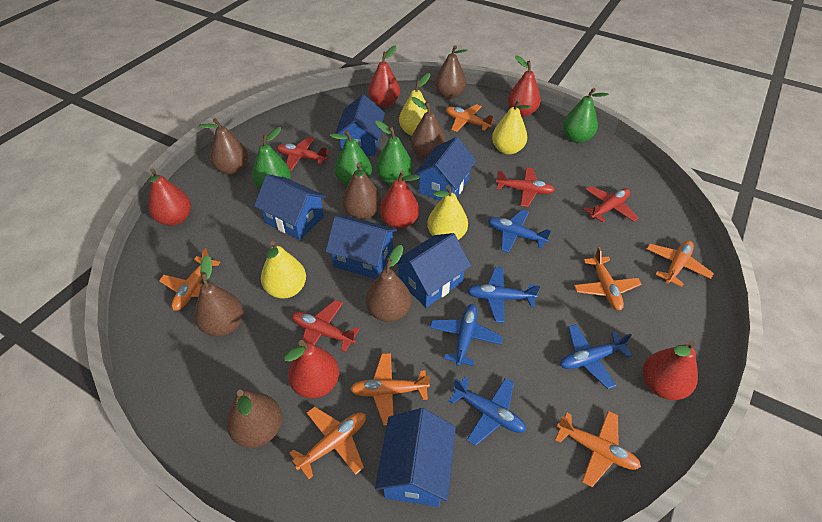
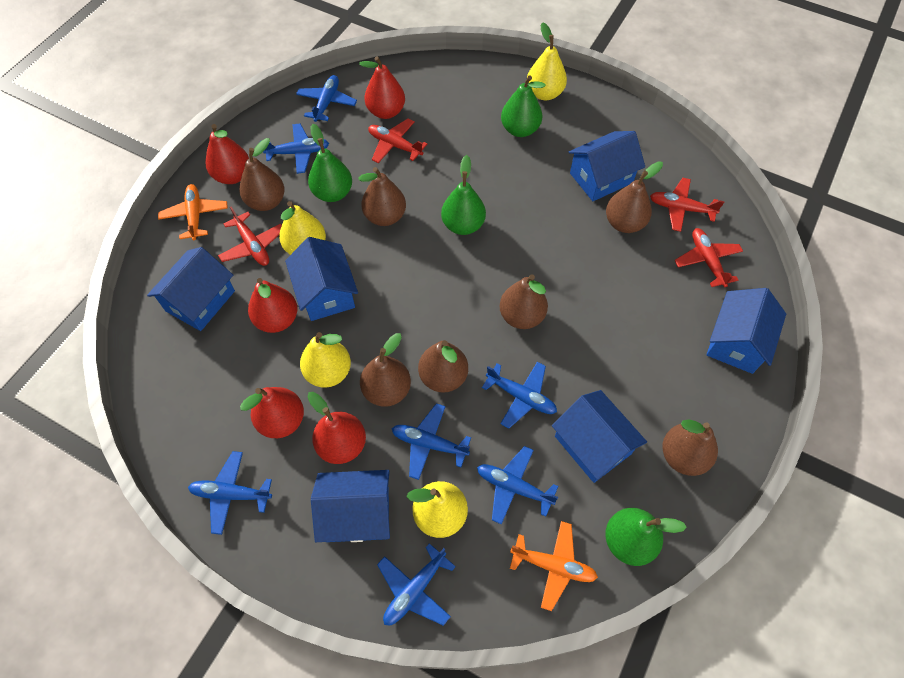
blue plane: [430,304,503,366] [449,377,526,446] [467,267,540,323] [488,210,551,253] [560,324,633,389] = 5 -> [188,451,272,535] [260,123,329,174] [296,75,357,122] [377,543,456,626] [392,403,471,480] [477,446,558,525] [482,362,557,429] = 7
orange plane: [159,248,220,311] [289,406,366,479] [350,353,430,426] [446,104,494,132] [555,411,641,487] [574,247,642,311] [647,240,714,287] = 7 -> [158,184,228,240] [510,521,598,611] = 2
red pear: [148,168,191,226] [284,340,339,398] [368,46,400,107] [380,171,420,229] [508,55,541,117] [643,340,698,400] = 6 -> [206,124,249,184] [240,387,304,438] [248,278,297,333] [307,392,366,464] [359,56,405,119] = 5

